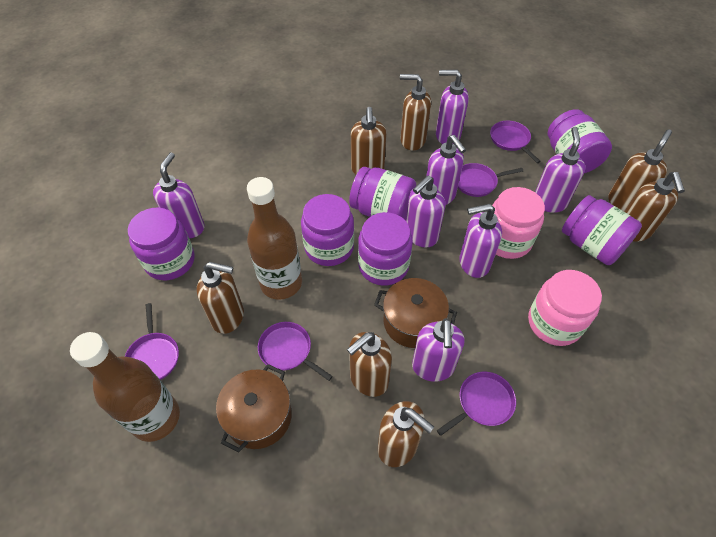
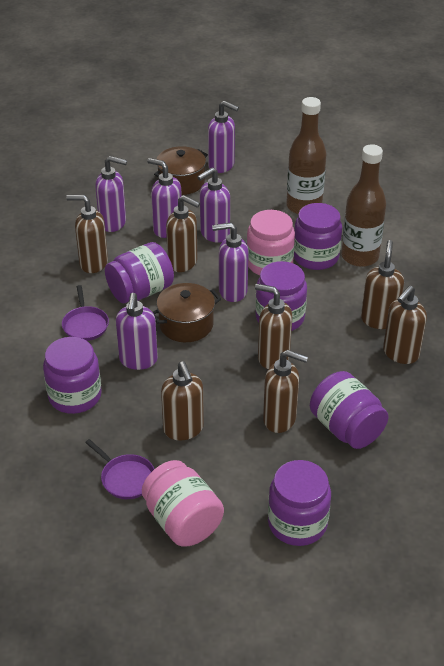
purple pan: [125,303,179,380] [258,322,333,381] [437,372,516,436] [458,163,523,197] [490,121,541,163] = 5 -> [62,285,109,341] [85,439,154,499] = 2
purple soap dispenser: [153,152,205,239] [406,176,445,248] [412,318,465,382] [426,135,466,205] [436,70,469,144] [460,204,502,278] [535,127,586,213] = 7 -> [95,156,127,232] [116,293,158,370] [147,158,182,238] [197,168,230,243] [208,101,239,173] [212,222,249,302] = 6

